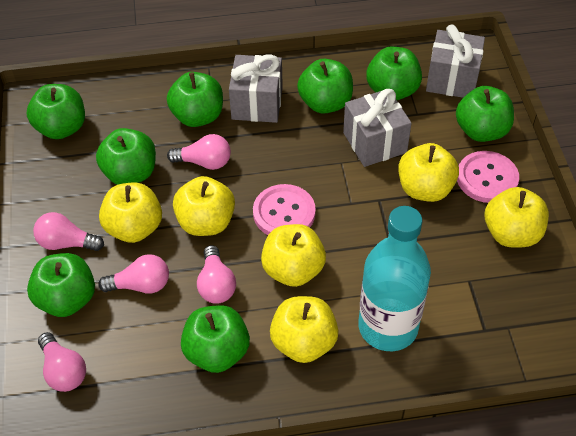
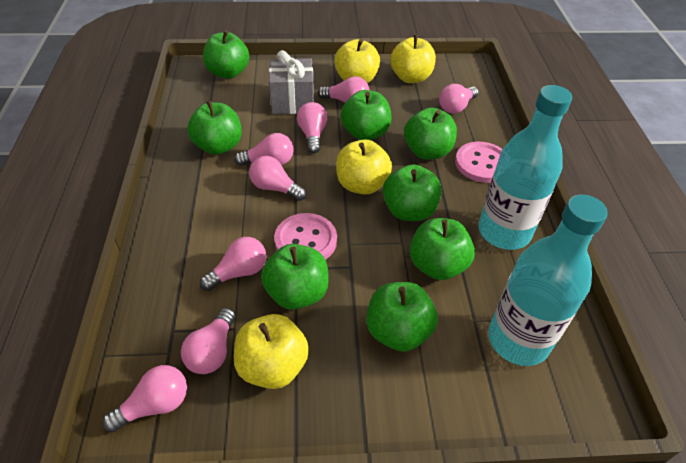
grey gift: [229,55,283,123] [343,89,412,167] [426,25,485,98] = 3 -> [269,50,314,114] = 1
pink light bulb: [33,212,104,251] [38,332,86,392] [98,254,169,294] [167,134,231,170] [197,245,236,304] = 5 -> [102,365,187,432] [181,308,236,374] [200,237,266,291] [234,133,294,166] [249,156,306,201] [297,102,328,153] [318,76,369,103] [439,84,479,114] = 8
turquoise bottle: [358,206,431,351] = 1 -> [478,85,572,250] [488,194,608,366] = 2
yellow apple: [99,183,162,243] [173,176,235,236] [261,224,326,287] [270,296,339,363] [398,143,459,202] [485,187,549,248] = 6 -> [234,314,309,389] [334,39,380,83] [336,140,392,195] [390,35,436,83] = 4

